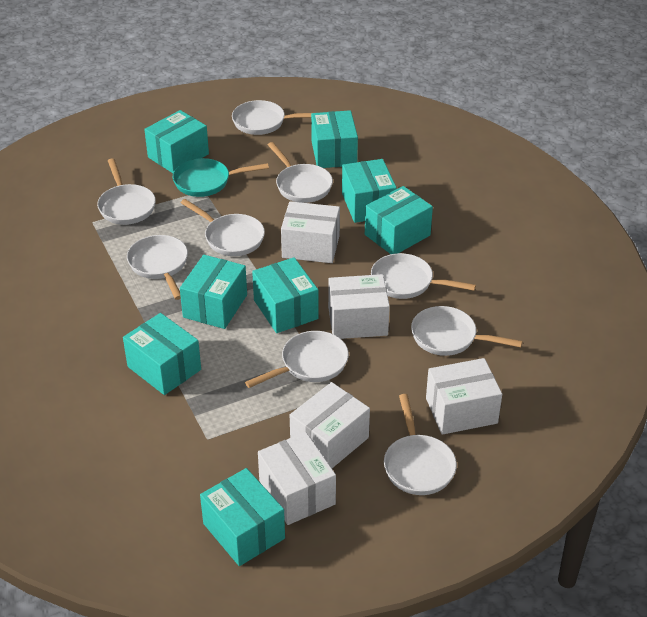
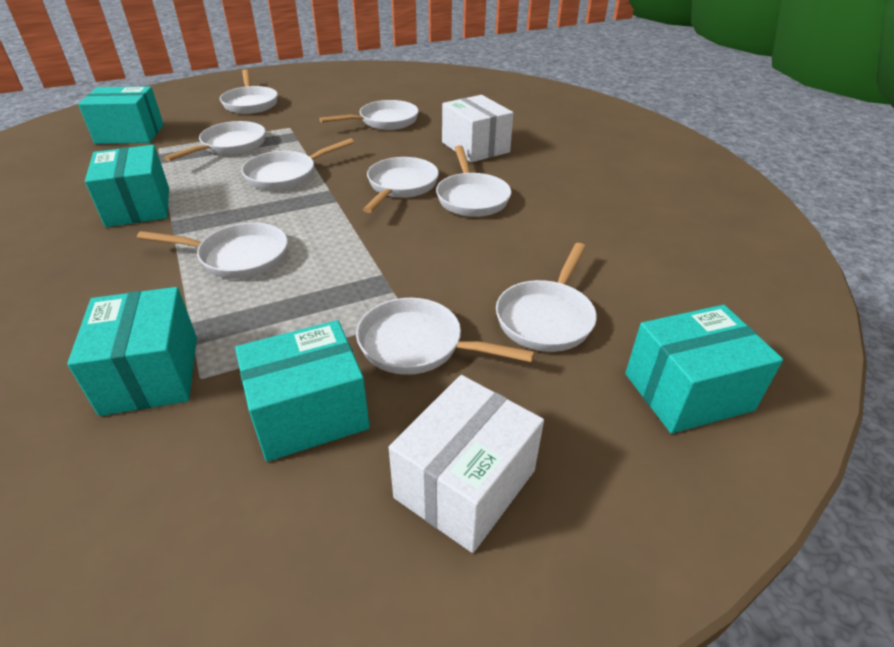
turquoise box: [123,313,201,395] [144,110,209,173] [180,255,247,329] [200,468,285,566] [252,257,319,333] [311,110,358,168] [342,159,397,223] [365,186,433,254] = 8 -> [67,287,197,416] [78,86,164,144] [85,145,169,227] [235,320,370,462] [625,305,783,434] = 5
turquoise pan: [173,158,269,197] = 1 -> none = 0
white box: [258,432,336,525] [281,201,340,263] [290,382,370,468] [328,274,390,339] [426,358,502,435] = 5 -> [389,375,544,553] [442,95,513,163] = 2

